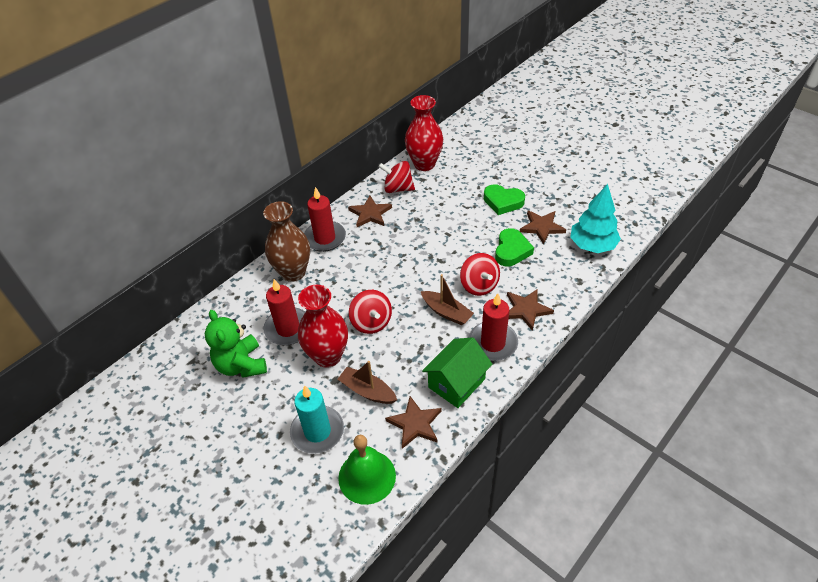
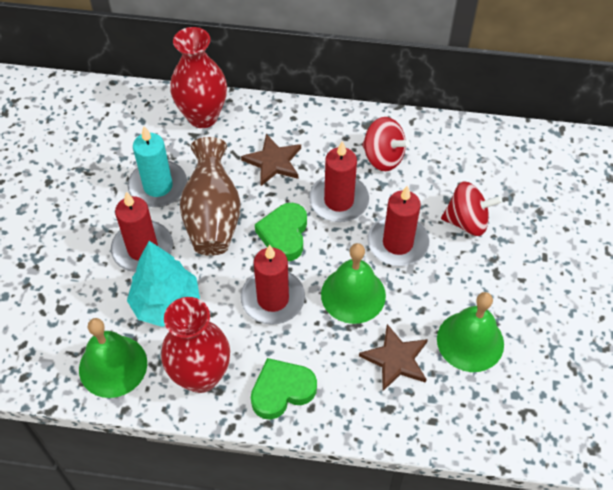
brown boat: [338,361,397,404] [421,274,474,325] = 2 -> none = 0
brown star: [348,196,392,227] [385,396,441,449] [507,289,554,331] [520,211,566,245] = 4 -> [241,134,301,186] [359,324,428,391] = 2
green bell: [338,435,396,505] = 1 -> [79,318,147,398] [321,243,386,324] [437,292,504,372] = 3
green house: [422,337,492,408] = 1 -> none = 0
green teddy bear: [205,310,267,378] = 1 -> none = 0
red candle: [263,279,305,345] [304,187,346,252] [469,293,518,361] = 3 -> [111,192,173,272] [241,244,305,325] [309,141,369,222] [368,186,429,266] = 4
red spinning top: [349,290,392,334] [378,161,415,193] [460,253,500,296] = 3 -> [362,117,410,171] [441,182,502,236] = 2

